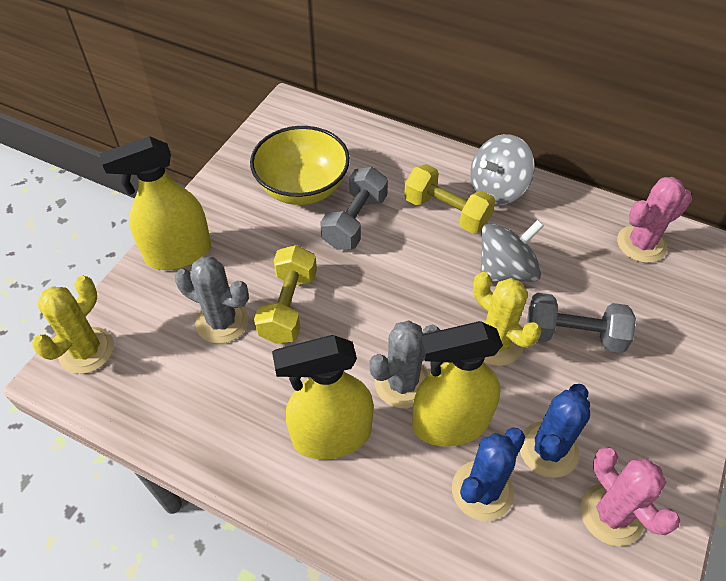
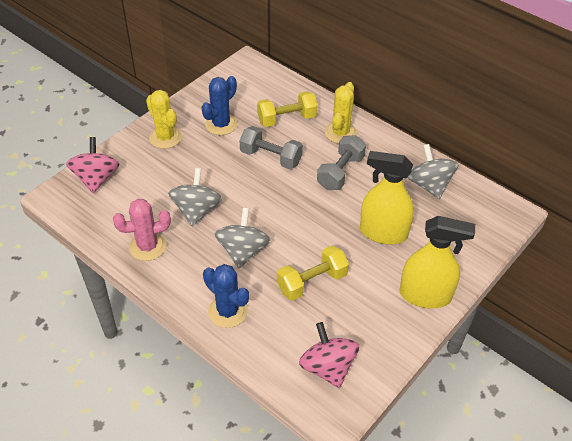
grey cactus: [175,257,249,344] [370,320,440,408] = 2 -> none = 0
grey spinning top: [470,134,535,205] [480,220,544,283] = 2 -> [168,168,222,226] [215,208,270,268] [407,144,458,199] = 3
pink cactus: [580,447,680,546] [617,177,692,263] = 2 -> [113,199,171,261] = 1
pink spinning top: none = 0 -> [66,137,120,193] [299,322,359,388] = 2
yellow bowl: [250,126,350,205] = 1 -> none = 0
yellow spray bottle: [100,136,211,270] [272,335,374,459] [412,321,503,446] = 3 -> [360,151,414,245] [400,216,475,308] = 2

